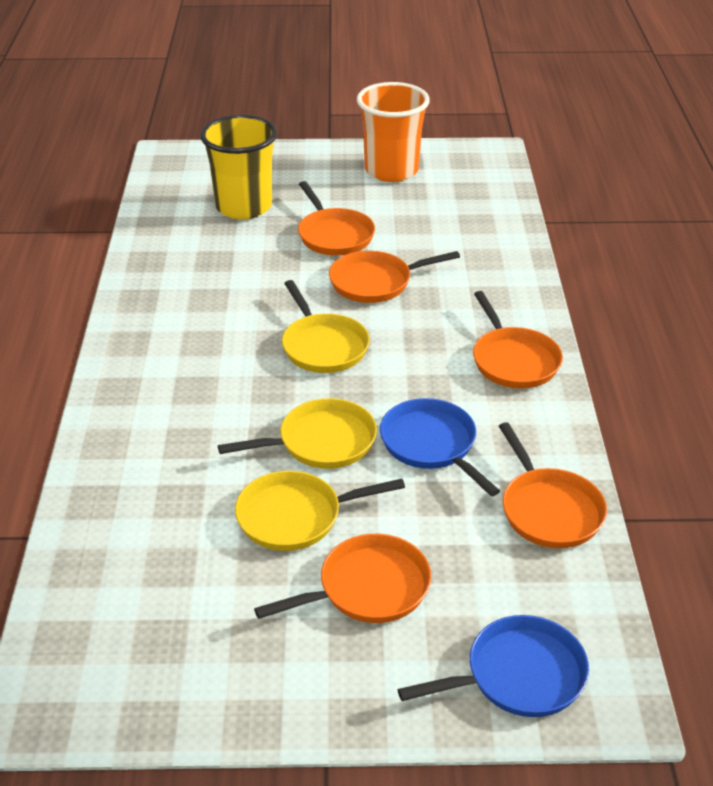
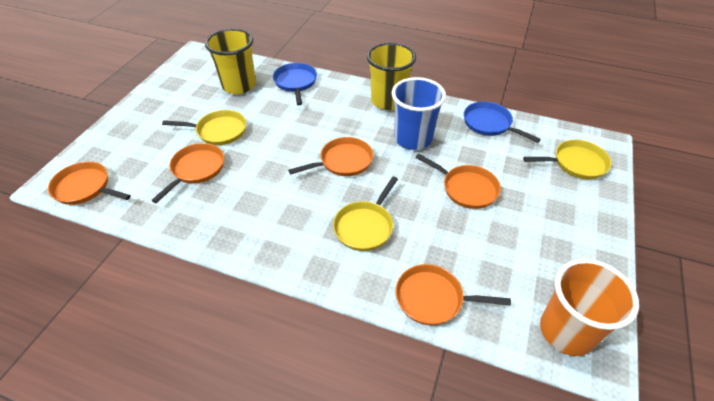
blue cup: none = 0 -> [392,77,446,150] = 1
yellow cup: [200,115,277,220] = 1 -> [205,28,256,94] [367,43,416,110] = 2

